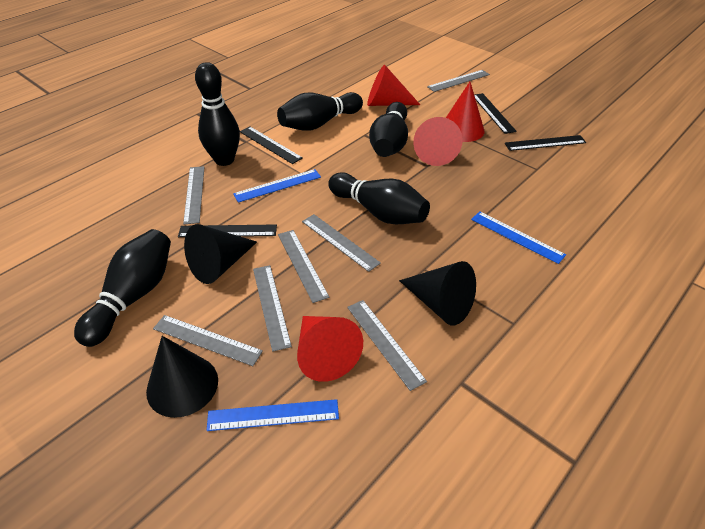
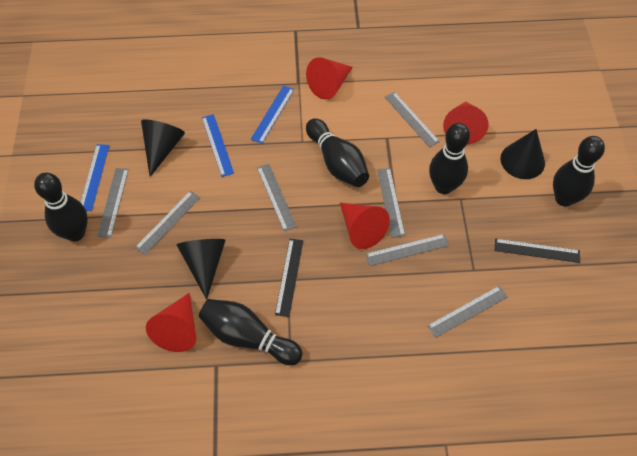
black ruler: [178,225,277,237] [240,127,303,164] [474,93,517,134] [505,135,586,151] = 4 -> [275,239,303,317] [495,239,580,263] = 2

